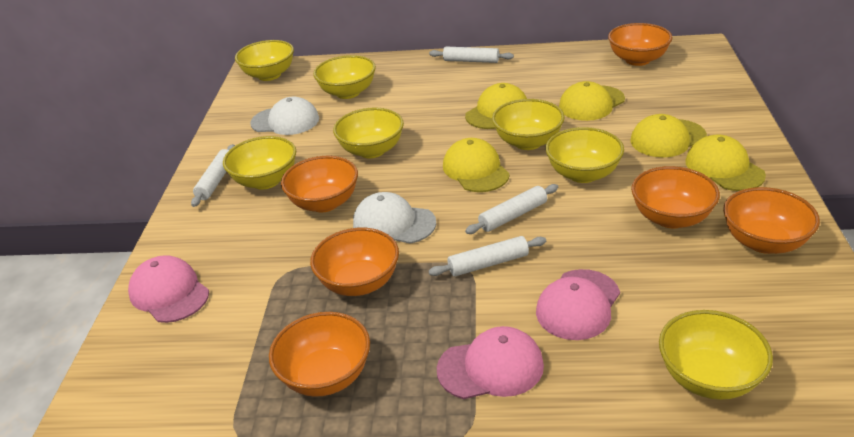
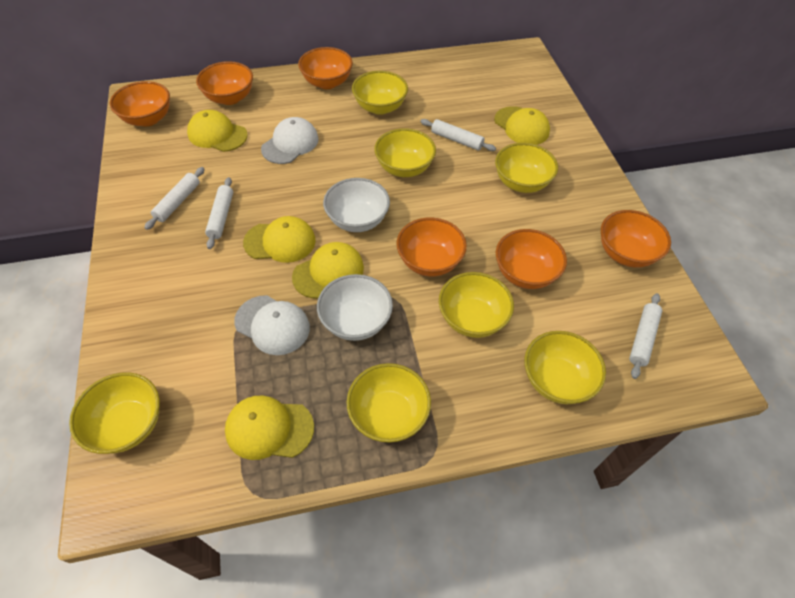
pink cap: [128,255,209,323] [437,326,544,399] [536,269,620,340] = 3 -> none = 0
white bowl: none = 0 -> [317,274,393,341] [323,178,390,232] = 2

